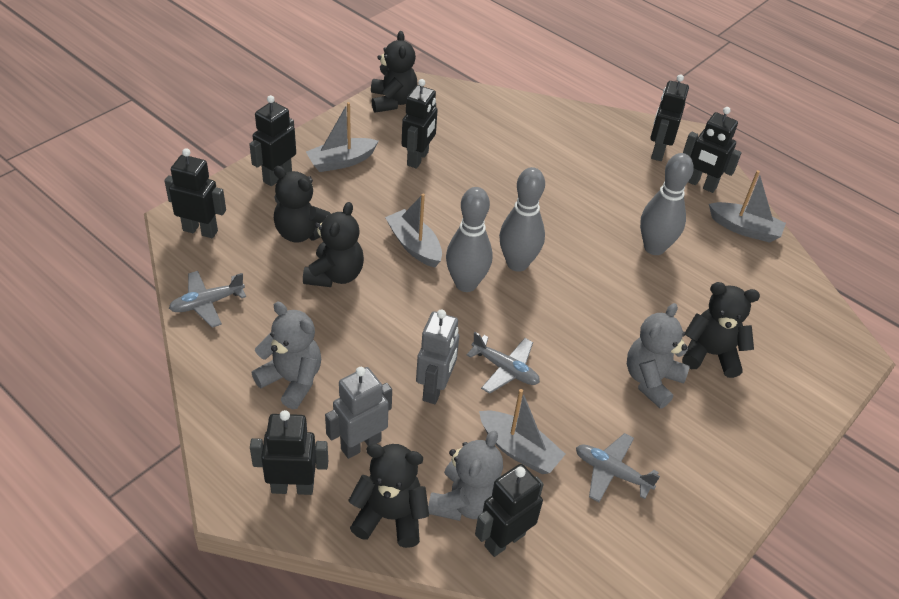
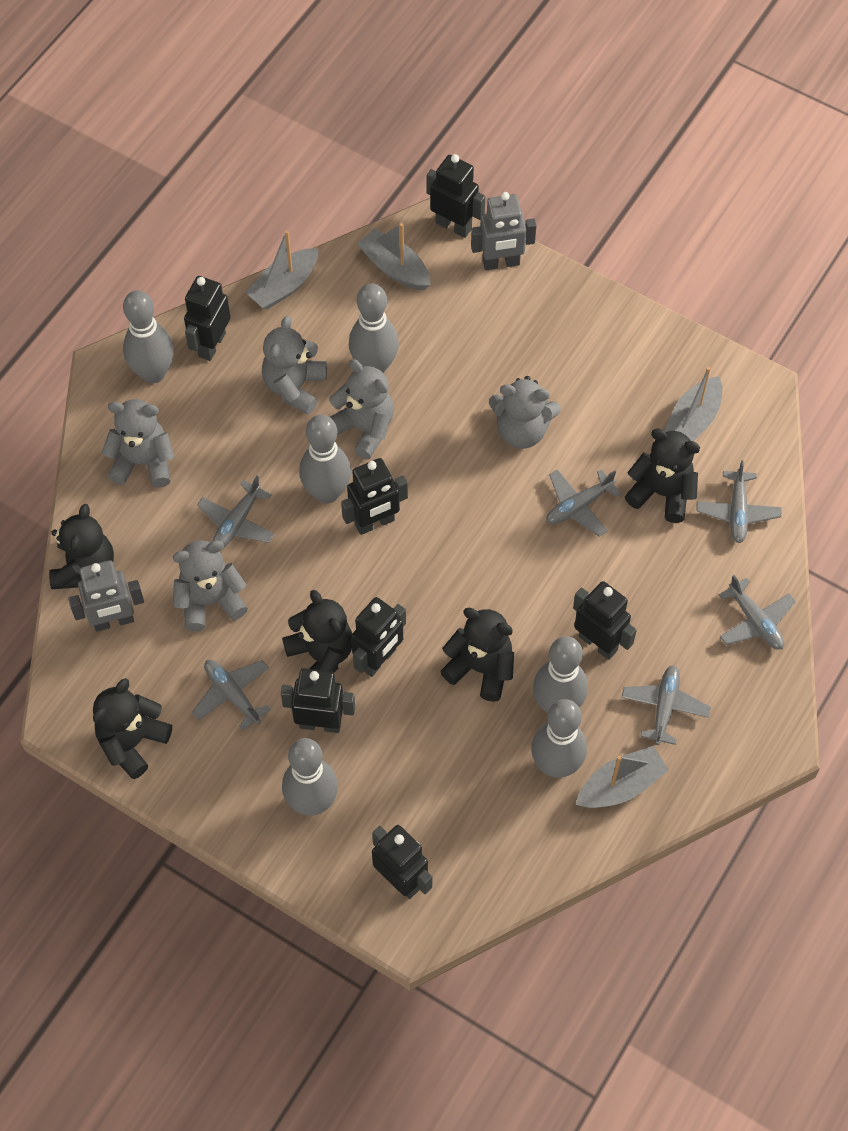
grey bowling pin: [446,187,492,292] [499,167,545,272] [640,153,694,255] = 3 -> [123,290,174,383] [282,738,338,816] [299,415,351,504] [349,283,399,373] [531,699,587,778] [533,636,588,713] = 6
grey plane: [169,271,246,328] [466,332,540,394] [576,433,660,502] = 3 -> [192,660,271,731] [197,476,275,547] [547,469,621,537] [621,665,711,745] [696,460,782,543] [719,575,796,650] = 6
grey teddy bear: [252,302,321,409] [428,431,503,521] [627,303,690,409] = 3 -> [102,399,175,488] [173,540,248,631] [262,316,327,415] [329,359,394,459] [489,376,561,449] = 5

